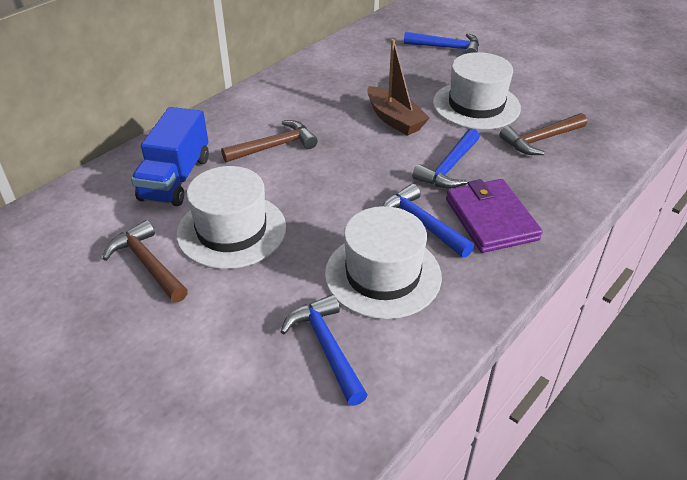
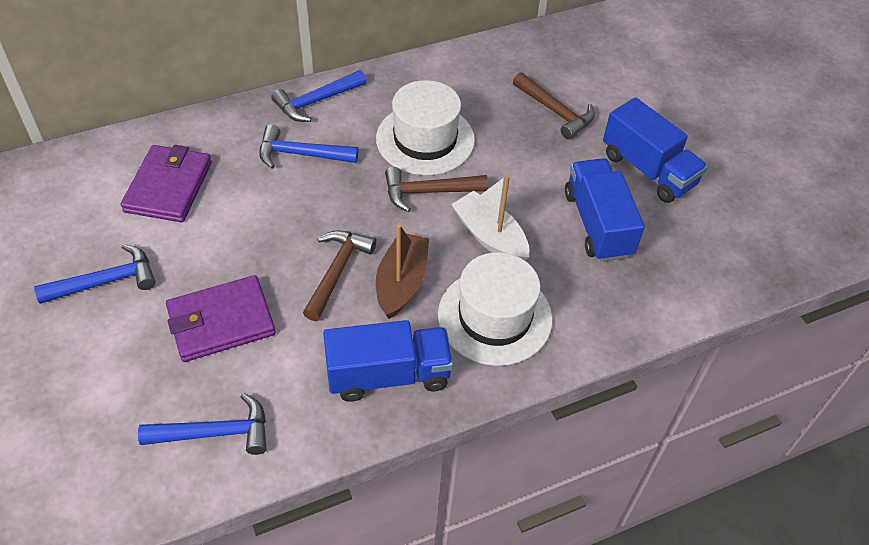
blue truck: [131,107,209,206] = 1 -> [323,320,453,402] [565,158,645,262] [603,97,708,203] = 3
purple wallet: [446,179,543,253] = 1 -> [121,145,212,222] [166,275,276,362] = 2
white boat: none = 0 -> [451,174,529,261] = 1
white hat: [176,166,286,269] [325,206,442,319] [433,52,521,130] = 3 -> [376,80,475,175] [438,252,553,366] = 2

